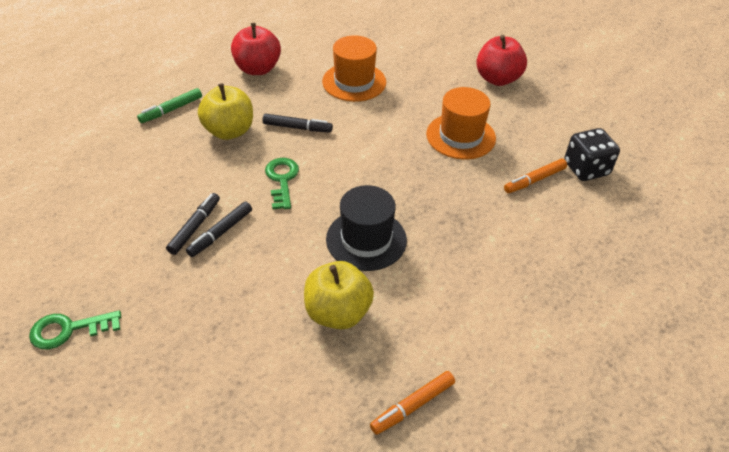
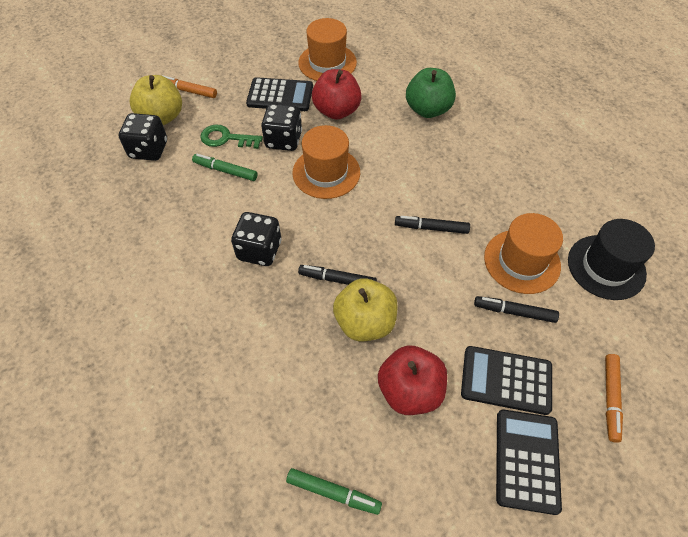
black calculator: none = 0 -> [246,77,313,111] [461,346,552,415] [496,410,562,515] = 3
black dice: [564,128,620,181] = 1 -> [118,113,167,161] [231,212,281,266] [261,104,302,151] = 3
green apple: none = 0 -> [406,68,456,118] = 1
green key: [29,310,121,350] [265,158,299,209] = 2 -> [200,125,263,149] = 1
green marker: [137,88,202,123] = 1 -> [192,154,258,181] [286,468,382,515] = 2
orange hat: [322,35,386,102] [426,87,496,159] = 2 -> [293,125,360,199] [298,18,357,81] [484,213,563,294] = 3

